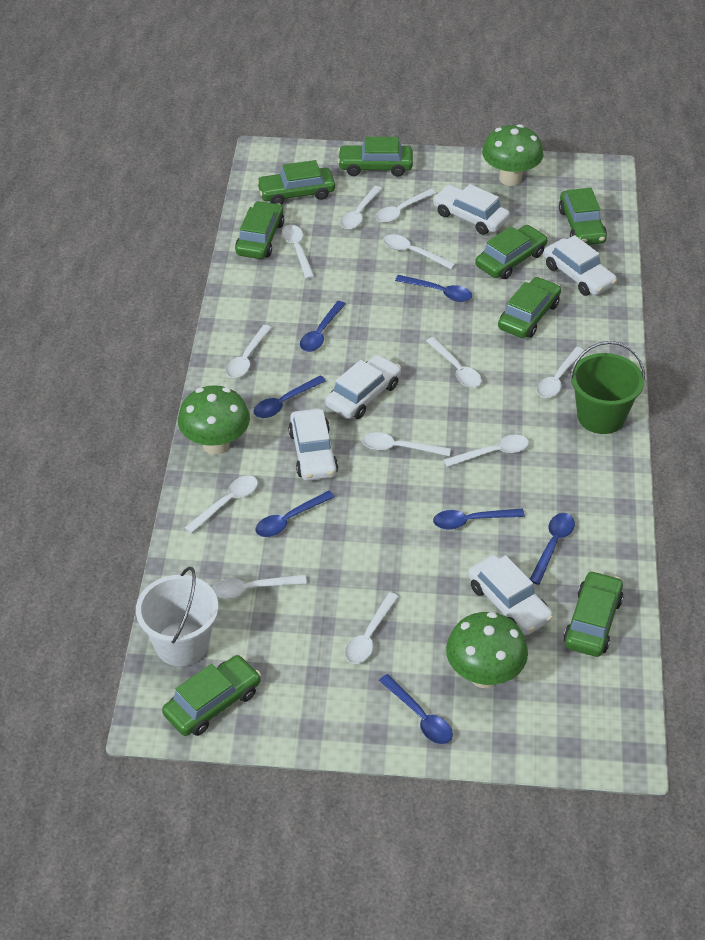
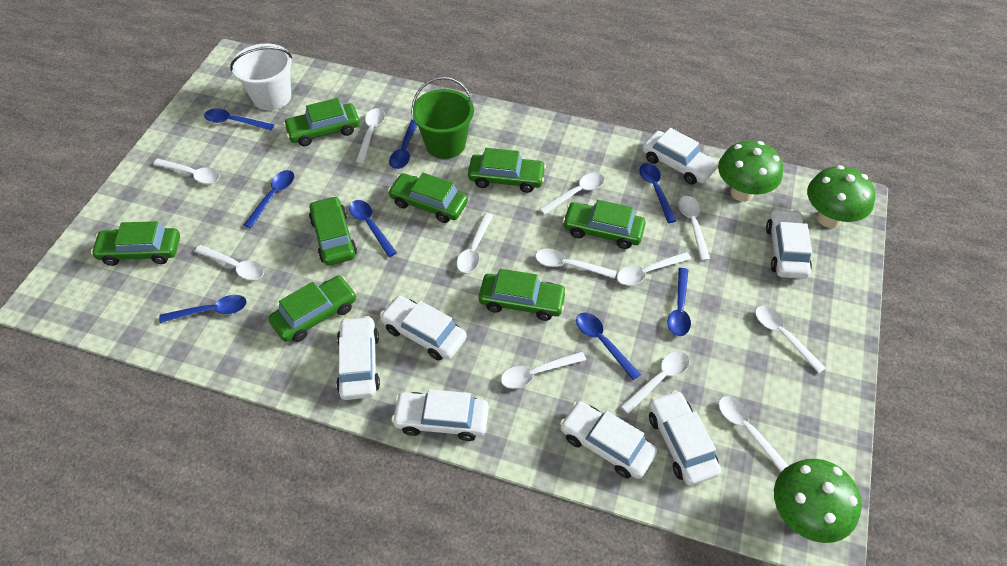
blue spoon: [254,376,326,418] [256,491,335,537] [300,301,346,352] [379,674,453,744] [395,275,472,302] [433,509,525,530] [530,513,575,585] = 7 -> [159,295,247,323] [204,108,274,130] [244,170,294,228] [349,200,397,257] [389,119,417,169] [576,313,641,380] [639,163,676,223] [668,268,691,336] = 8
white car: [288,409,338,481] [325,355,401,419] [433,184,510,235] [468,555,553,635] [543,235,617,296] = 5 -> [336,316,380,400] [380,296,467,361] [391,389,489,441] [560,401,657,479] [642,128,718,184] [649,390,721,486] [766,209,812,279] = 7

